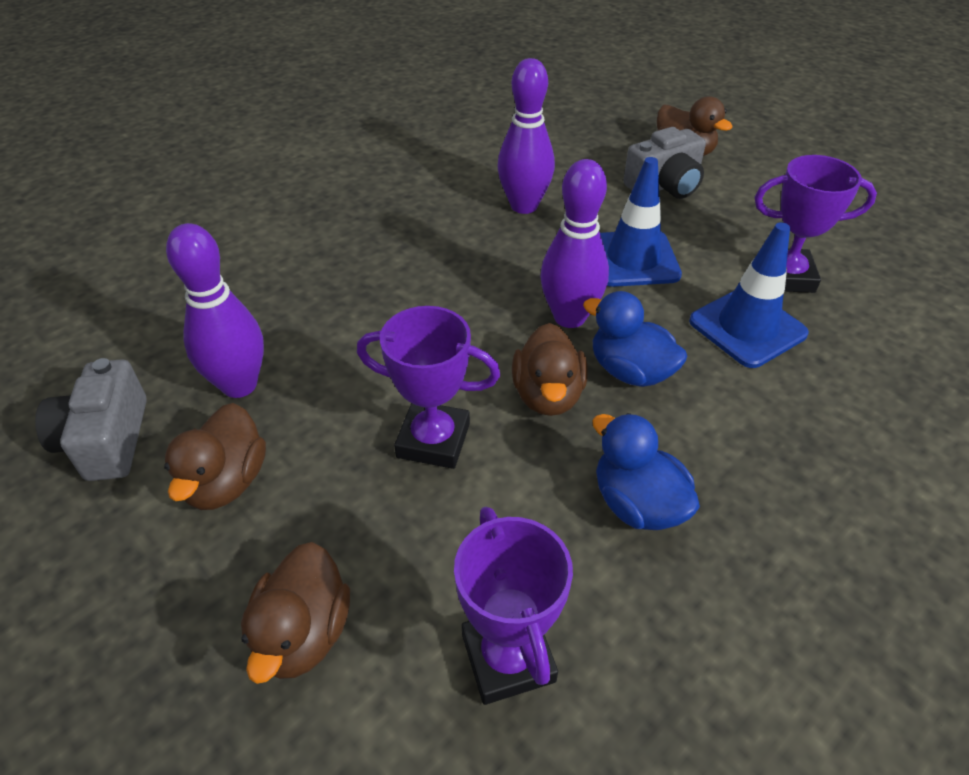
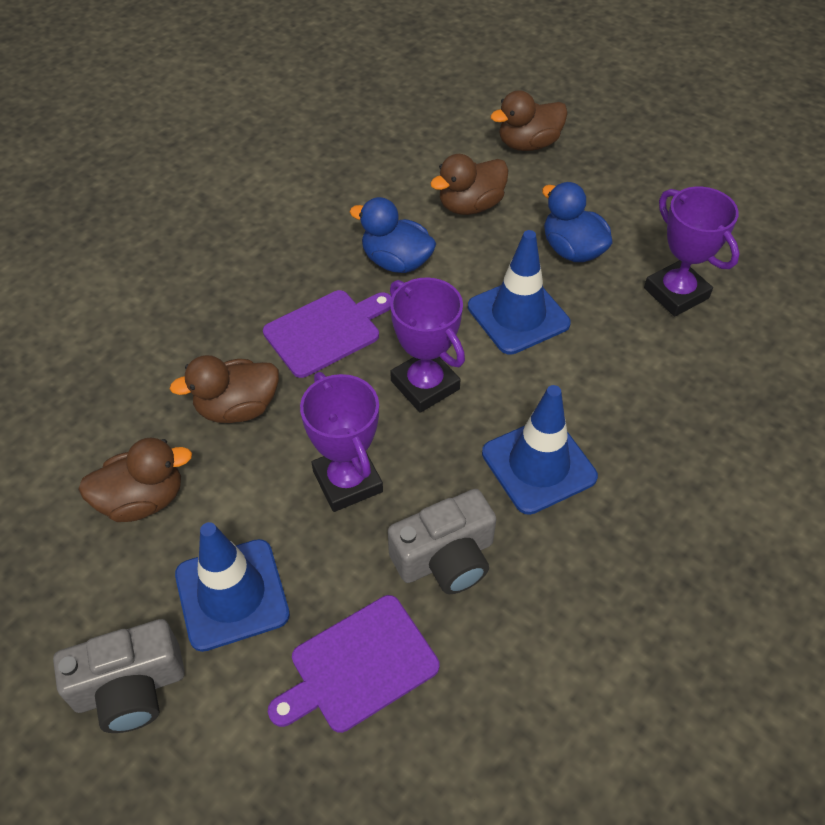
blue traffic cone: [600,157,682,287] [689,222,809,368] = 2 -> [175,522,290,652] [468,230,571,355] [482,385,598,515] = 3
purple bowling pin: [166,223,264,398] [497,58,555,214] [540,159,609,328] = 3 -> none = 0
purple cutting board: none = 0 -> [263,290,391,378] [268,595,439,733] = 2

